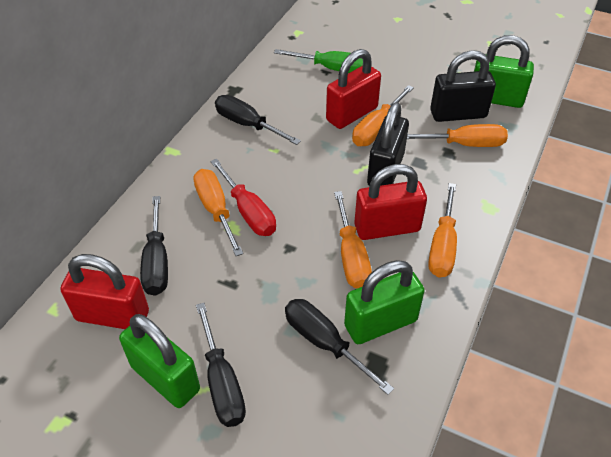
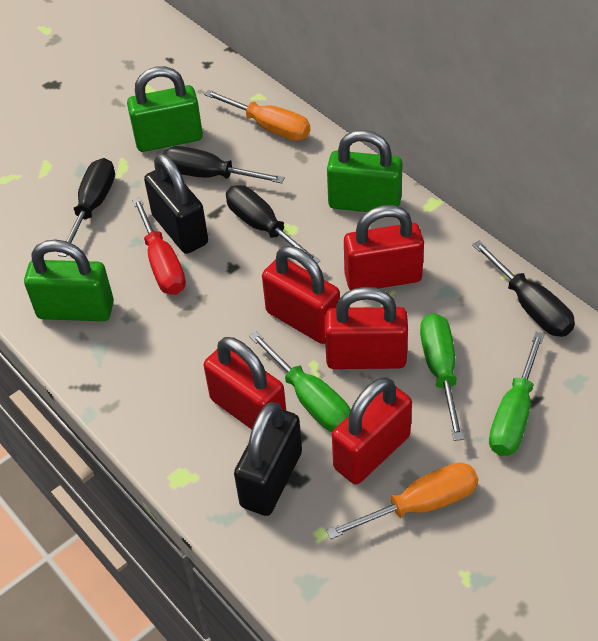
green screwdriver: [274,49,363,73] = 1 -> [249,331,351,432] [420,313,464,441] [489,332,545,456] = 3
orange screwdriver: [193,169,243,256] [334,191,372,288] [352,85,414,146] [407,124,508,147] [428,183,457,277] = 5 -> [204,90,310,141] [326,463,478,539] = 2
red padlock: [60,254,149,329] [326,49,381,129] [354,164,427,240] = 3 -> [204,337,286,430] [262,246,340,344] [325,287,408,369] [332,377,412,484] [344,205,424,290] = 5

